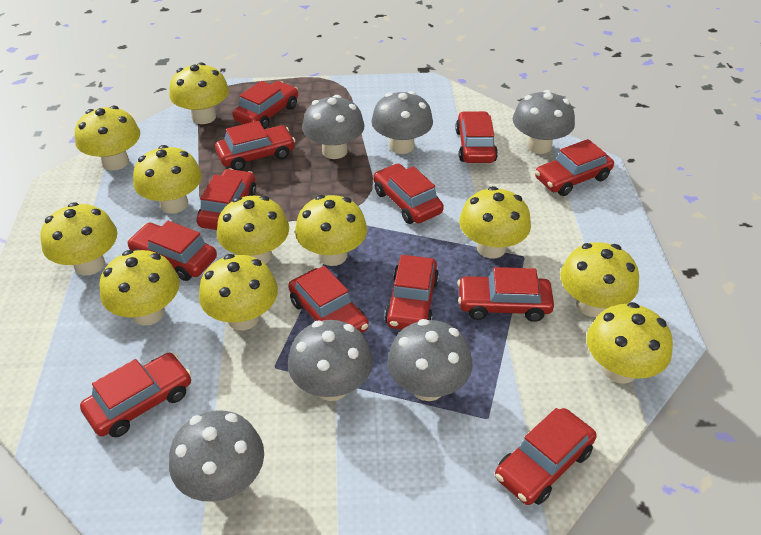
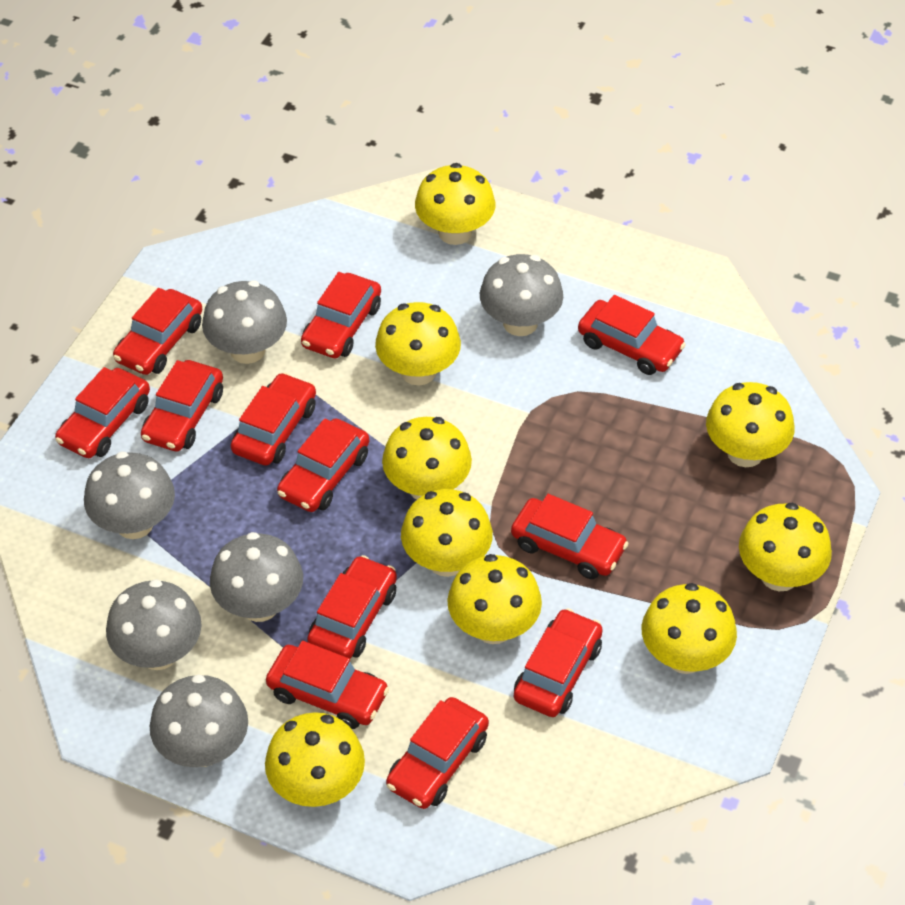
yellow mushroom: [40,202,117,275] [75,106,140,170] [99,250,180,326] [133,145,202,214] [169,62,229,124] [199,254,278,330] [217,196,289,264] [295,195,367,266] [459,186,531,258] [560,242,639,317] [587,302,673,383] = 11 -> [265,712,365,807] [375,302,461,386] [382,417,472,500] [401,489,493,577] [415,163,495,245] [447,554,542,644] [642,583,737,674] [706,382,795,467] [739,503,832,591] = 9

